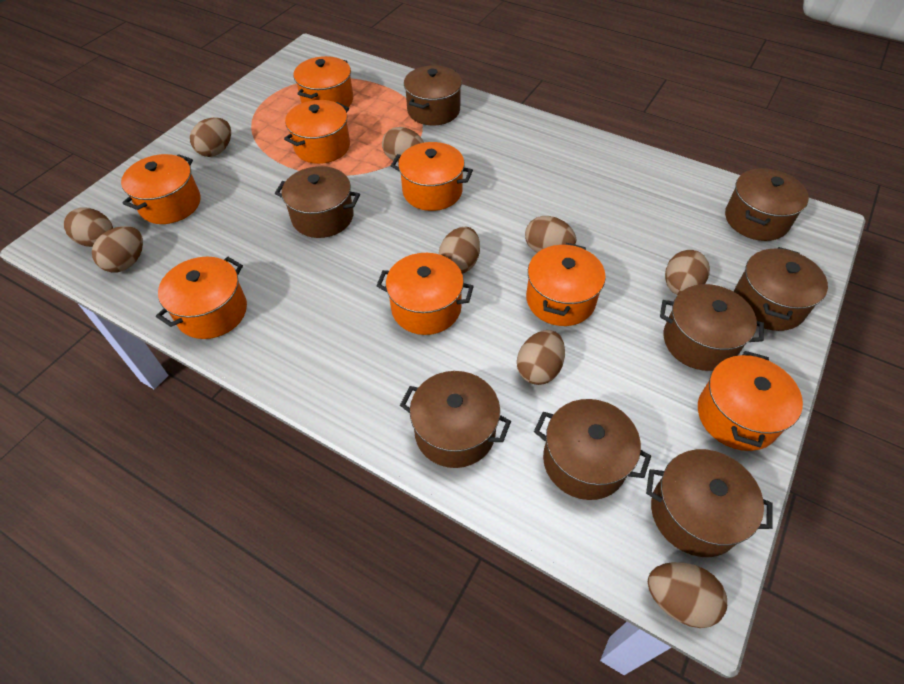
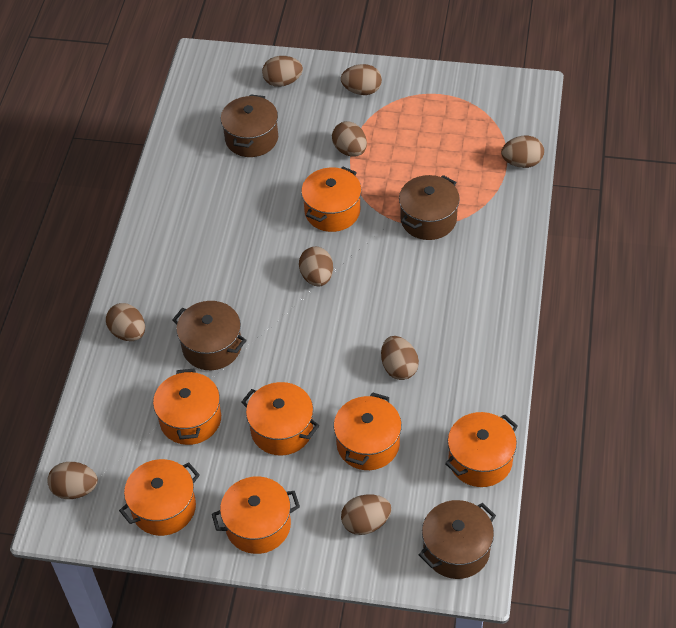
brown pot: [275,166,360,238] [400,371,511,468] [404,65,462,126] [534,399,651,500] [646,449,773,557] [660,284,764,371] [725,168,809,241] [734,247,828,331] = 8 -> [172,301,247,370] [221,94,278,157] [399,175,460,240] [419,500,496,579] = 4
orange pot: [121,154,200,224] [156,257,247,339] [284,100,350,164] [293,56,353,107] [377,253,474,335] [391,142,473,211] [526,243,606,326] [698,351,803,451] = 8 -> [119,459,200,536] [153,369,221,445] [212,477,300,554] [241,382,320,456] [301,166,361,232] [334,392,402,470] [445,412,518,487] = 7

